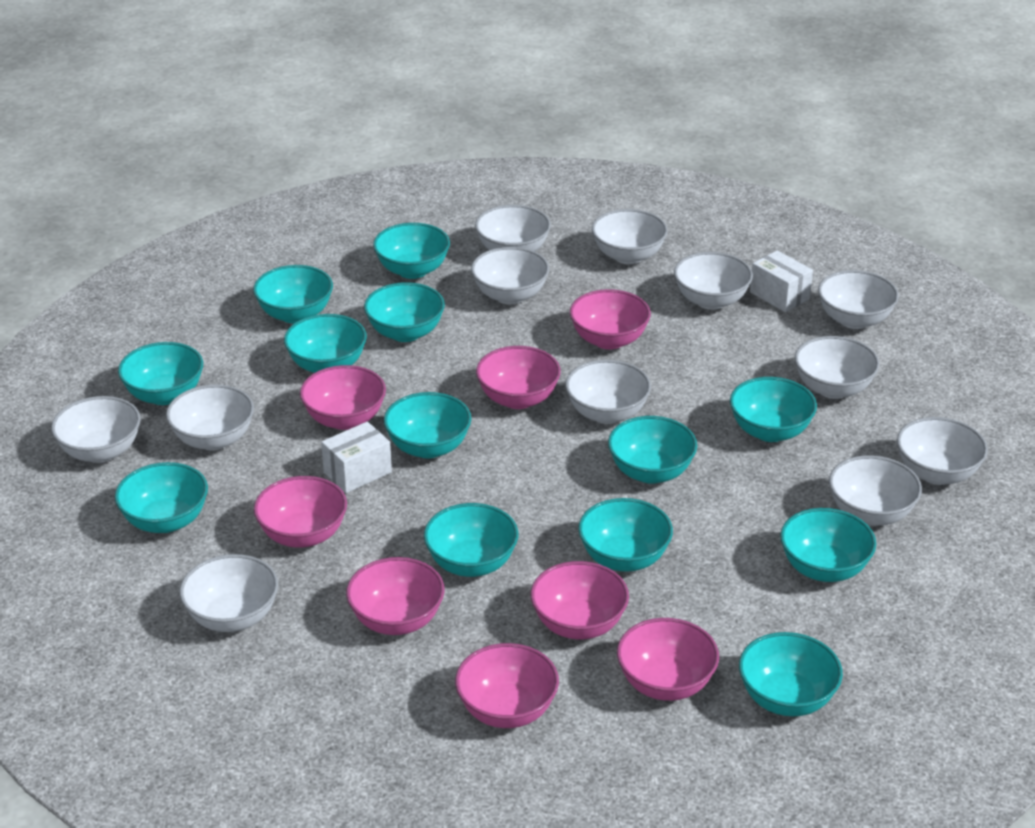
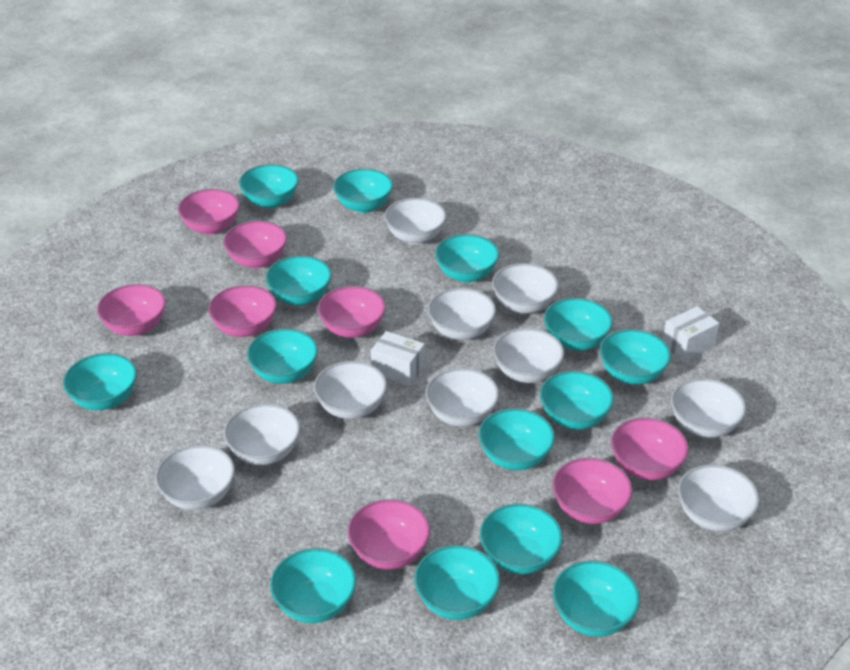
turquoise bowl: [115,462,208,533] [118,342,203,405] [253,265,333,324] [284,314,367,373] [364,282,445,342] [373,223,450,279] [384,392,471,458] [424,503,518,577] [578,498,673,572] [608,416,697,484] [730,377,817,442] [739,632,843,716] [780,508,876,582] = 13 -> [63,353,137,410] [239,164,299,208] [247,328,318,384] [265,255,332,305] [270,548,356,623] [333,168,393,213] [414,545,500,620] [435,234,499,283] [478,408,555,470] [480,503,563,574] [540,371,614,429] [544,298,613,351] [553,560,640,637] [599,329,671,384] = 14
white bowl: [51,396,141,463] [166,385,254,450] [180,554,278,632] [471,247,549,304] [475,205,551,252] [565,360,651,424] [592,209,668,264] [674,252,753,310] [795,336,880,399] [818,270,899,329] [829,455,922,526] [897,417,988,485] = 12 -> [155,445,235,510] [224,404,300,465] [314,361,387,419] [384,198,446,244] [425,368,499,427] [428,288,496,340] [492,263,559,314] [493,328,564,383] [671,378,746,438] [678,464,760,531] = 10

